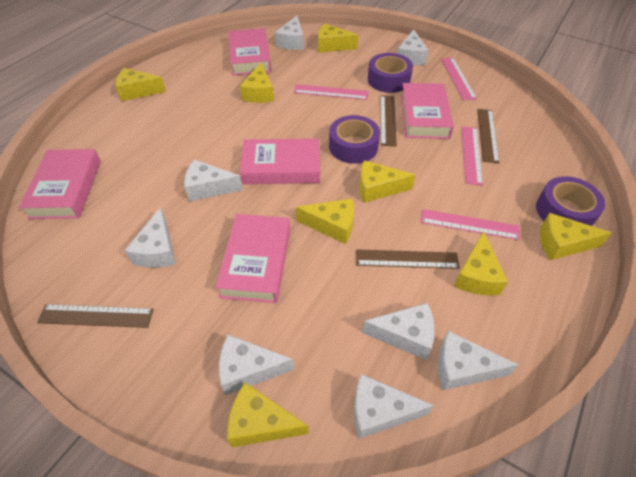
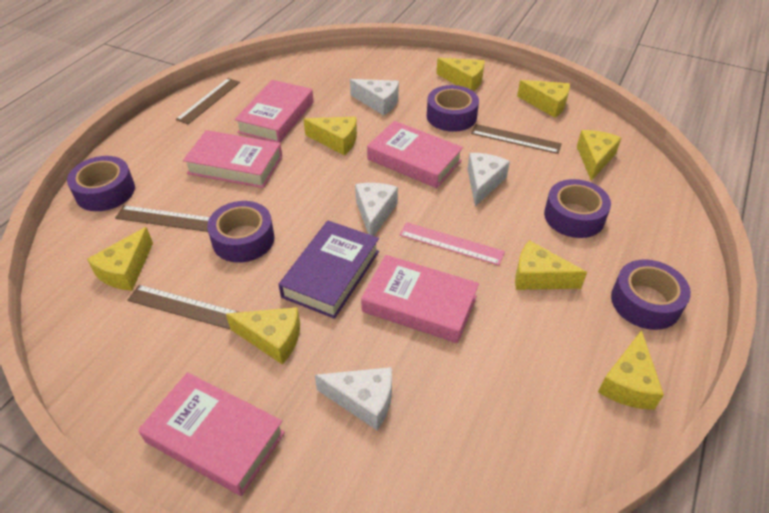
pink ruler: [294,84,369,100] [421,209,520,240] [441,58,477,100] [461,126,483,185] = 4 -> [399,222,505,265] = 1
purple book: none = 0 -> [278,221,379,319] = 1
purple tape: [329,115,380,164] [368,53,413,93] [536,176,605,226] = 3 -> [67,156,135,211] [207,201,275,263] [427,85,479,132] [544,179,611,238] [611,259,691,330] = 5
white cheese: [125,207,176,268] [184,159,243,202] [219,335,294,395] [275,16,304,50] [354,374,434,439] [362,303,435,360] [397,29,429,65] [438,331,518,390] = 8 -> [315,367,392,430] [350,79,399,115] [355,183,398,236] [467,153,510,206] = 4

